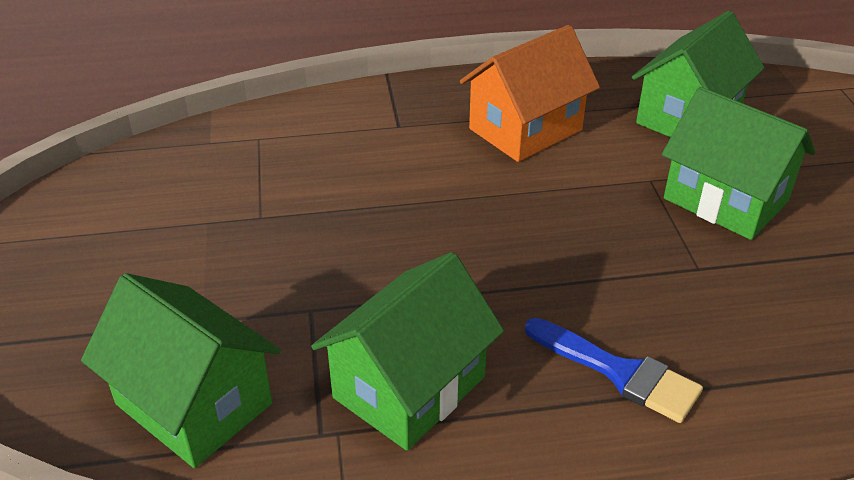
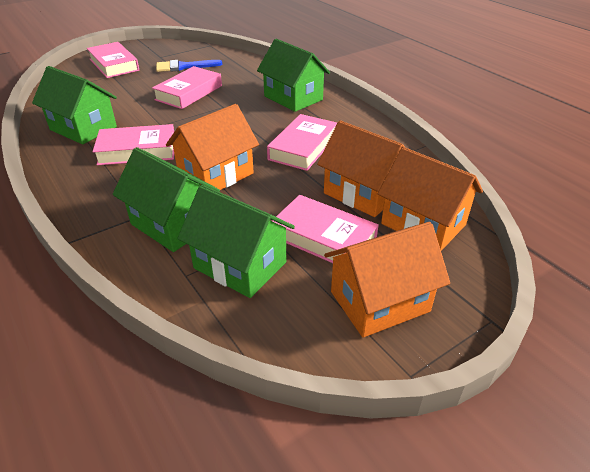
orange house: [460,25,600,162] = 1 -> [166,104,259,190] [317,120,405,217] [324,222,450,338] [378,147,483,251] = 4
pink book: none = 0 -> [87,42,139,78] [93,124,174,165] [152,66,222,109] [267,114,337,171] [272,195,379,263] = 5

